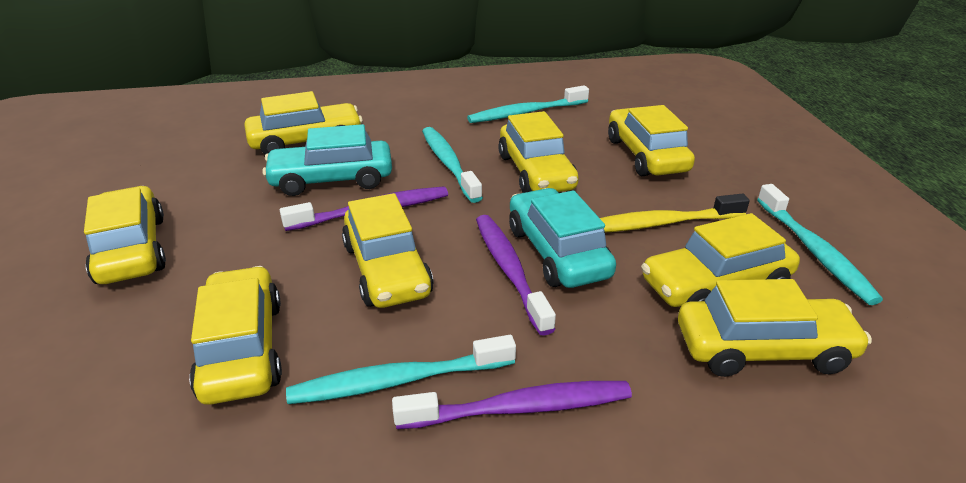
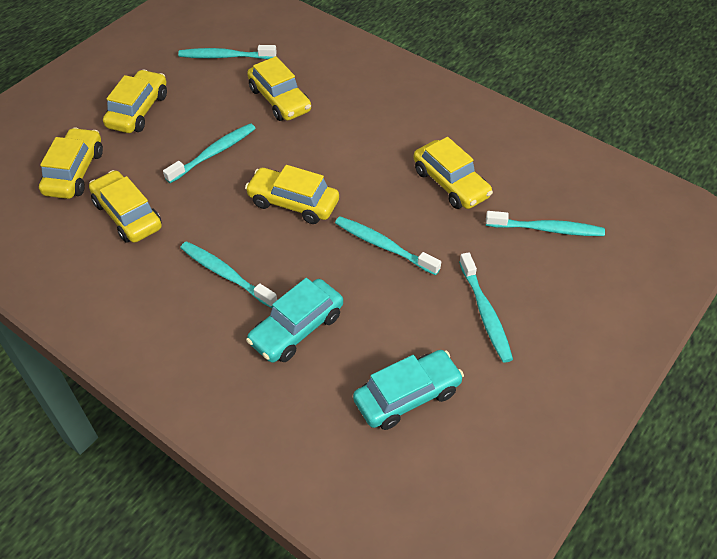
purple toothbrush: [280,186,448,231] [392,381,632,429] [476,215,556,336] = 3 -> none = 0
turquoise toothbrush: [286,335,516,404] [422,127,483,203] [467,85,589,123] [757,184,883,305] = 4 -> [163,123,256,183] [178,45,277,59] [180,241,277,308] [335,216,441,275] [459,252,513,363] [486,211,605,236] = 6
yellow car: [84,186,166,284] [189,266,282,405] [244,91,363,155] [342,193,434,308] [498,111,579,193] [608,105,695,176] [641,213,800,307] [678,279,872,377] = 8 -> [39,128,103,199] [89,170,162,243] [103,70,167,133] [245,165,339,224] [247,56,311,121] [413,137,493,209] = 6
yellow toothbrush: [600,194,750,232] = 1 -> none = 0

